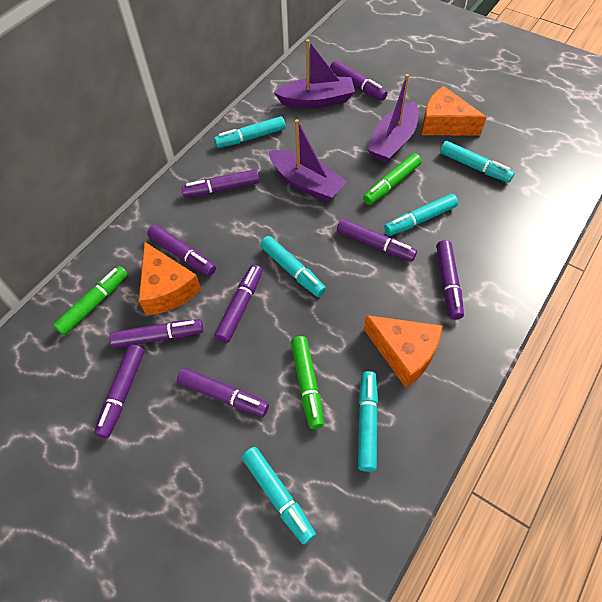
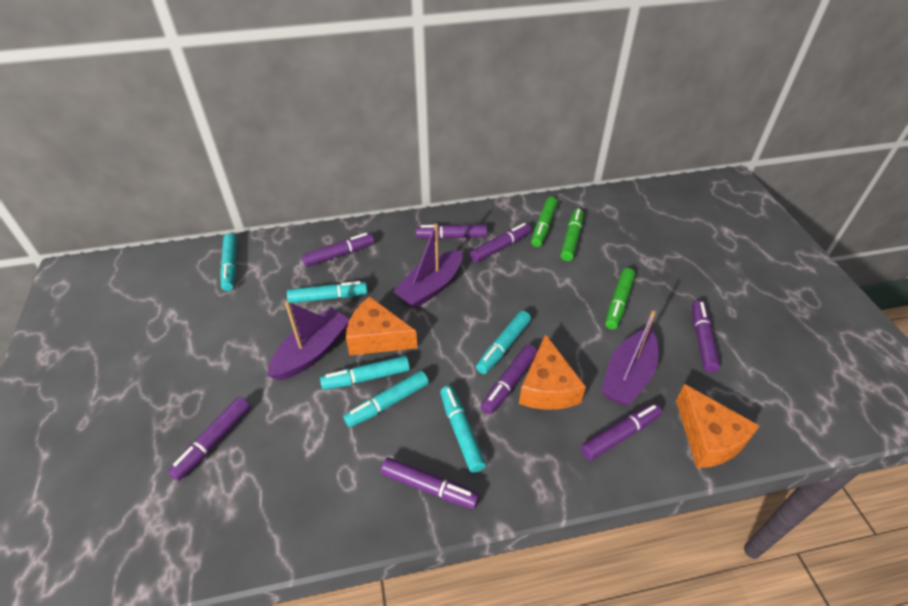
purple marker: [94,345,144,438] [109,319,203,348] [147,225,216,276] [177,368,269,417] [181,169,260,198] [214,264,262,343] [330,60,387,101] [337,218,417,261] [436,240,464,320] = 9 -> [168,397,250,481] [302,233,374,267] [381,457,480,509] [416,224,487,239] [470,223,531,263] [481,344,538,415] [581,403,662,460] [692,301,721,373] = 8

